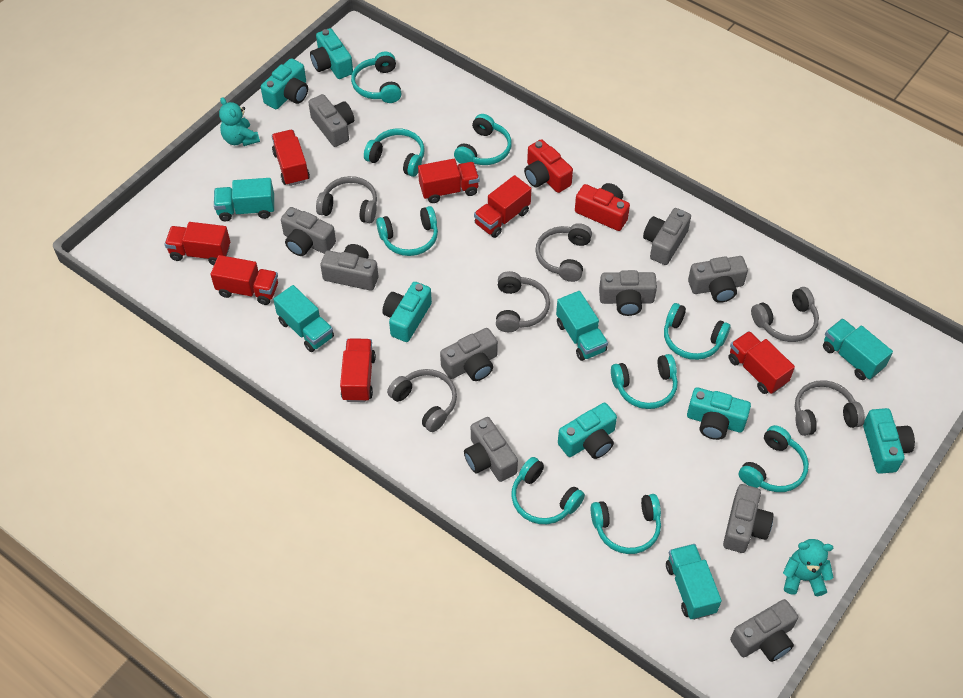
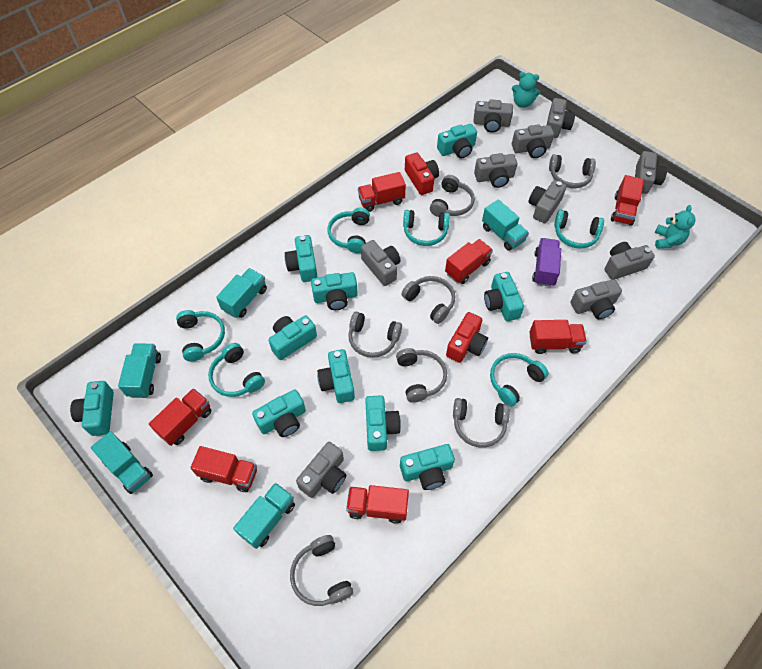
grey headphones: [316,176,377,223] [387,369,457,432] [496,271,550,332] [535,223,592,282] [751,287,819,342] [795,380,865,436] = 6 -> [290,535,354,606] [348,312,402,358] [396,348,447,403] [402,276,455,324] [430,175,475,217] [453,398,510,447] [549,154,596,188] = 7
purple truck: none = 0 -> [532,238,561,287] = 1
turquoise camera: [261,58,308,109] [310,28,353,79] [382,282,432,342] [558,403,617,459] [687,387,751,440] [863,408,915,474] = 6 -> [70,381,114,436] [252,389,306,437] [268,315,317,360] [285,235,318,282] [311,272,358,310] [317,349,355,403] [365,395,401,451] [400,444,455,490] [437,124,477,158] [484,272,524,321] = 10
turquoise headphones: [351,52,402,103] [364,129,425,177] [376,206,438,256] [454,114,512,165] [511,457,585,524] [591,494,661,554] [611,354,678,409] [664,303,730,360] [739,425,809,492] = 9 -> [176,310,225,362] [208,343,265,397] [327,208,370,253] [403,210,450,246] [490,353,549,407] [554,210,604,249] = 6

